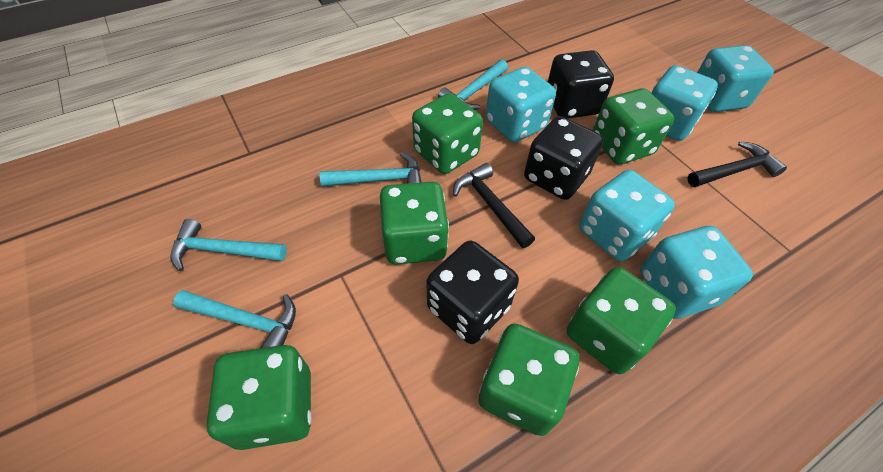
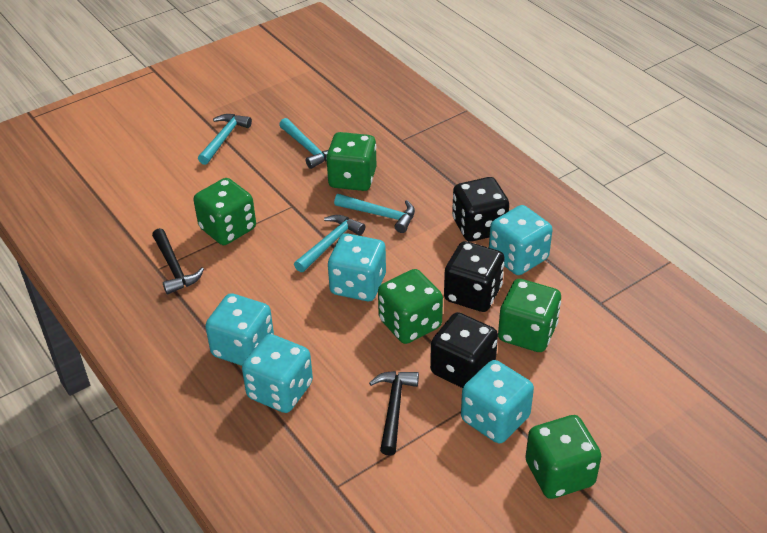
green dice: [207,345,311,450] [380,182,449,265] [412,93,483,174] [478,324,579,436] [567,267,676,374] [593,88,674,164] = 6 -> [194,178,256,245] [326,132,377,191] [378,269,443,344] [498,279,561,352] [525,415,601,499] = 5

